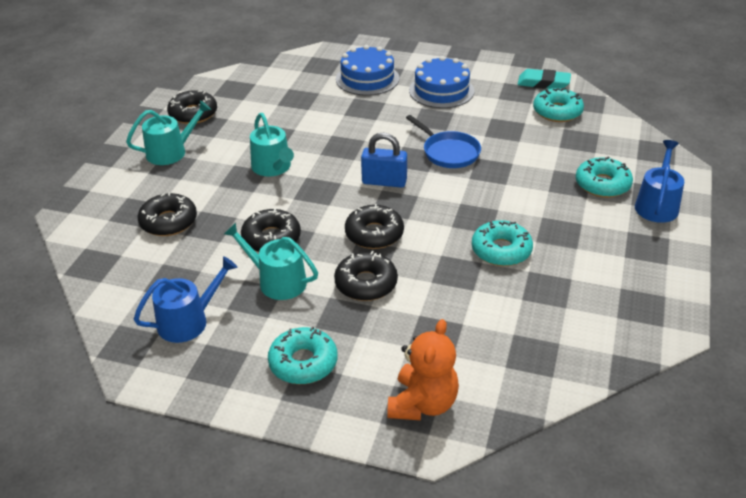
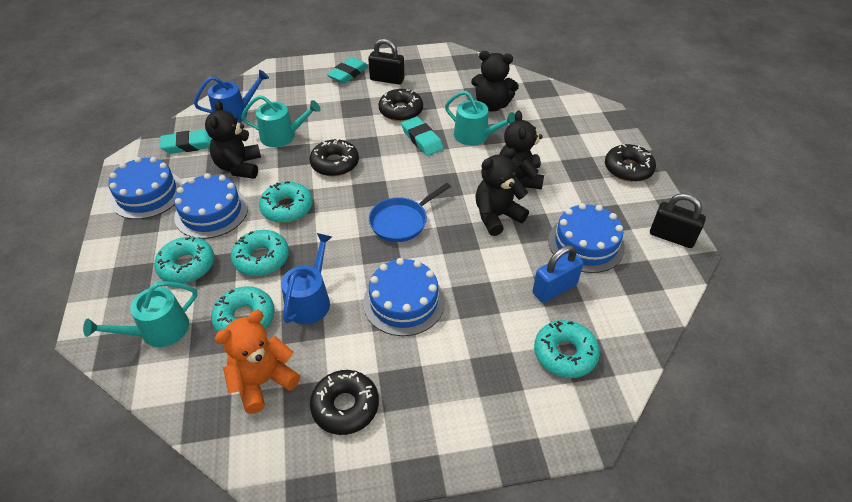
black donut: [138,192,197,236] [167,90,217,124] [241,208,301,252] [334,251,398,301] [345,204,404,249] = 5 -> [310,139,359,177] [310,370,379,435] [378,89,423,121] [605,144,656,182] = 4
black padlock: none = 0 -> [368,39,404,84] [650,193,706,248] = 2
black teddy bear: none = 0 -> [205,100,261,179] [471,51,519,112] [475,148,529,236] [500,110,544,190] = 4
blue cake: [336,45,400,96] [409,56,475,108] = 2 -> [108,157,183,219] [174,173,248,239] [363,258,445,336] [548,203,625,273] = 4
turquoise donut: [268,327,337,384] [472,220,533,266] [533,88,584,122] [576,157,633,198] = 4 -> [154,237,214,284] [211,286,275,333] [231,230,289,276] [259,181,313,223] [534,320,600,378] = 5
turquoise eraser: [517,69,571,89] = 1 -> [160,130,212,154] [327,57,369,84] [401,117,444,156] = 3

